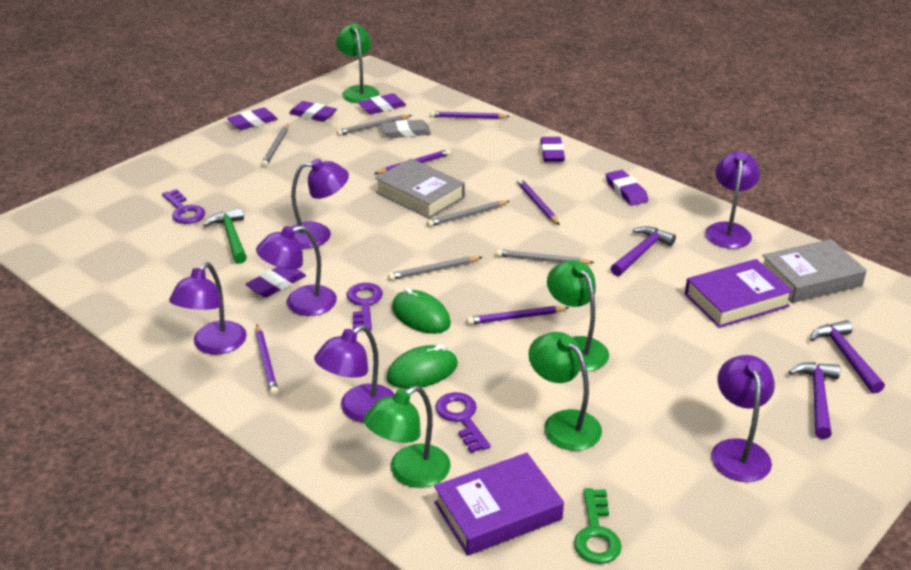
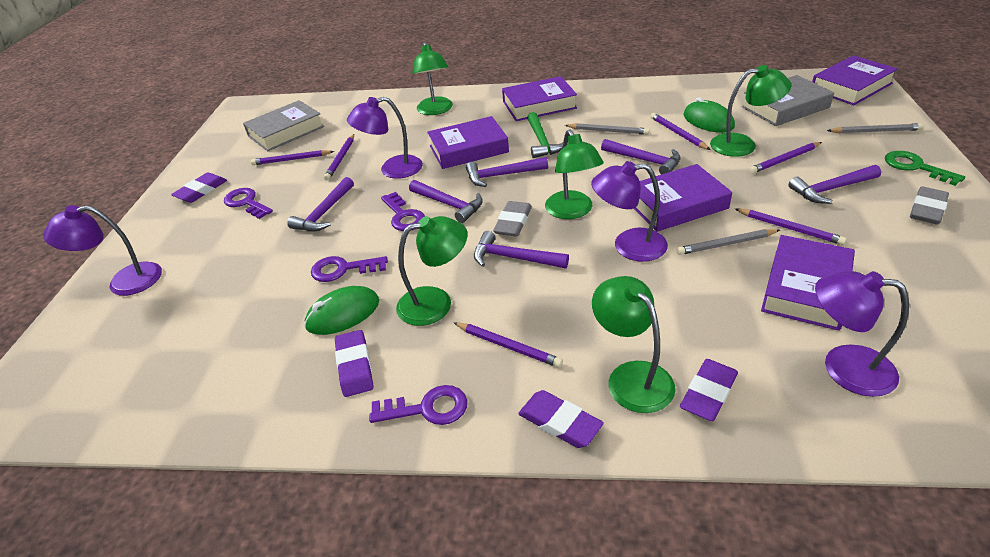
green lamp: [336,23,380,103] [363,386,450,488] [528,332,602,451] [547,260,609,371] = 4 -> [396,216,467,326] [412,42,453,115] [545,129,604,219] [592,276,675,413] [710,65,791,157] = 5
grey eraser: [381,120,431,138] = 1 -> [493,201,532,237] [910,186,949,225] = 2
grey pencil: [261,124,288,167] [337,115,412,136] [388,256,482,280] [427,201,509,227] [496,249,595,264] = 5 -> [565,123,650,135] [677,229,780,255] [827,123,924,133] = 3
purple book: [434,453,564,556] [685,259,793,328] = 2 -> [427,116,509,169] [502,76,577,121] [634,164,732,232] [761,235,855,331] [812,55,898,105] = 5
purple eraser: [227,107,278,130] [245,267,306,298] [289,101,337,122] [358,93,406,114] [540,137,565,162] [606,170,648,206] = 6 -> [171,173,227,203] [335,330,373,397] [518,390,604,448] [680,359,738,421] = 4
purple hammer: [611,226,676,276] [789,362,840,439] [810,320,885,393] = 3 -> [287,177,354,231] [409,180,483,223] [466,157,548,187] [474,231,569,269] [601,139,681,174] [789,165,881,204] = 6
purple key: [162,189,205,224] [347,283,383,330] [435,392,491,453] = 3 -> [224,188,273,219] [311,256,388,282] [369,385,467,425] [381,192,425,231] = 4
purple lamp: [169,262,247,354] [256,226,337,316] [291,158,349,249] [314,325,395,422] [705,151,760,249] [711,355,775,482] = 6 -> [43,205,162,296] [347,97,423,179] [591,161,668,262] [815,271,909,397] = 4
purple pencil: [255,325,279,396] [374,149,451,174] [430,111,510,119] [467,306,570,325] [517,178,559,225] = 5 -> [251,150,334,165] [324,134,354,180] [453,322,563,367] [650,113,710,150] [735,209,847,245] [749,142,822,174] = 6

